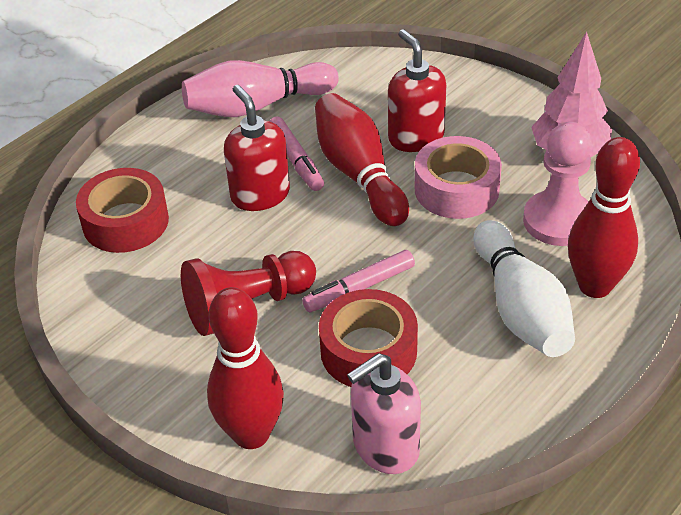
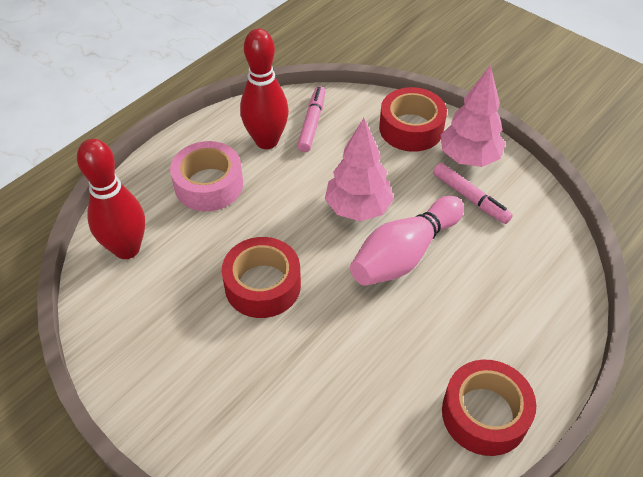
pink pawn: [523,122,592,246] = 1 -> none = 0
pink soap dispenser: [347,353,421,474] = 1 -> none = 0
pink tree: [531,32,612,157] = 1 -> [325,118,394,221] [441,65,506,167] = 2
red bowling pin: [207,287,284,449] [315,93,409,226] [568,137,640,298] = 3 -> [77,139,145,259] [240,28,289,149] = 2
red pawn: [181,251,316,336] = 1 -> none = 0
red soap dispenser: [224,85,290,211] [388,29,446,152] = 2 -> none = 0
red tape: [76,168,169,253] [319,289,418,387] = 2 -> [222,237,301,318] [379,87,447,152] [442,360,536,456] = 3
white bowling pin: [474,220,575,357] = 1 -> none = 0

